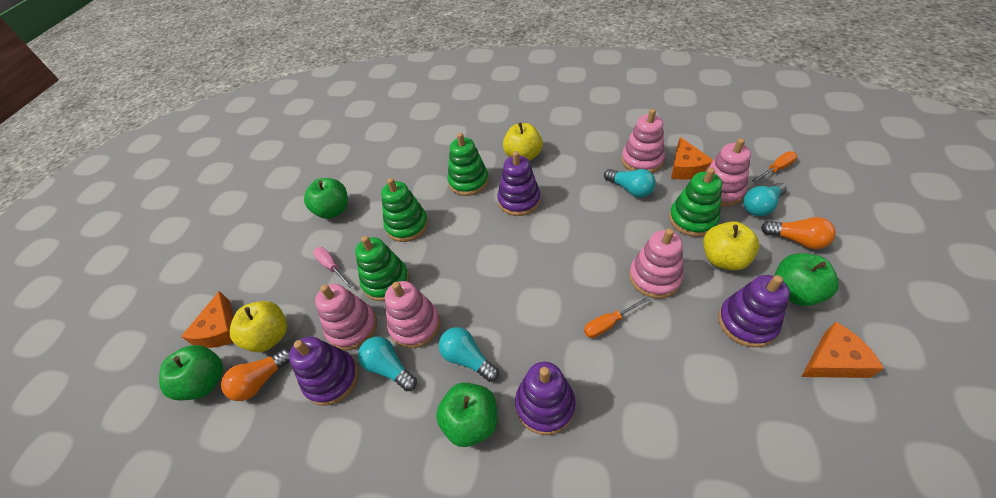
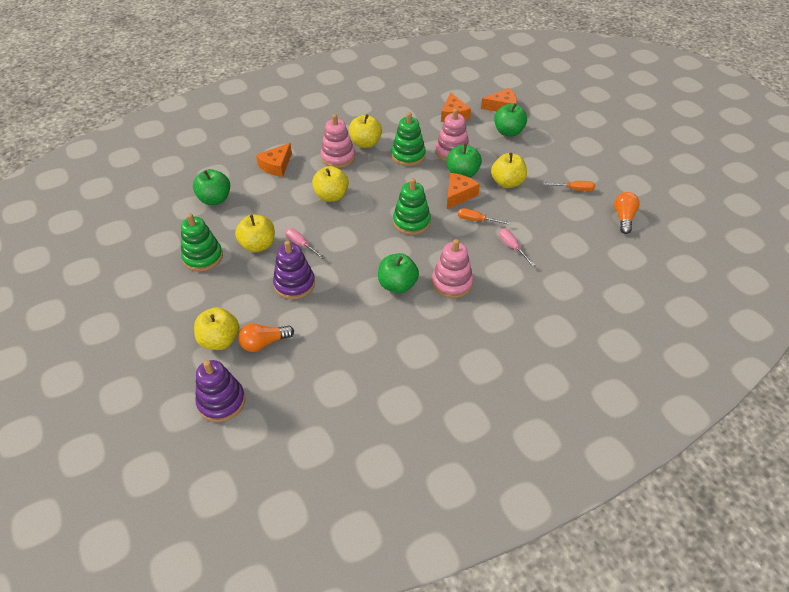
green stacking toy: [355,236,409,301] [381,178,428,242] [447,133,489,196] [669,168,722,237] = 4 -> [181,213,223,272] [391,112,426,166] [393,178,431,235] = 3
orange cheese: [181,291,233,348] [671,137,713,179] [801,322,884,378] = 3 -> [256,143,292,177] [441,93,471,122] [447,173,480,209] [481,88,517,112] = 4
pink screwdriver: [313,247,353,288] = 1 -> [285,228,325,259] [499,228,535,266] = 2
pink stacking toy: [315,284,377,350] [385,281,440,348] [621,109,665,173] [629,228,684,298] [706,138,751,207] = 5 -> [321,114,355,168] [432,239,473,298] [435,109,469,161] = 3
purple stacking toy: [289,337,358,406] [497,151,541,216] [515,362,576,435] [718,275,790,348] = 4 -> [195,360,245,422] [273,240,315,299] = 2
turquoise light bulb: [358,336,417,391] [439,327,499,382] [604,169,656,198] [743,183,787,216] = 4 -> none = 0
yellow apple: [230,301,287,352] [503,123,543,161] [703,221,759,271] = 3 -> [194,307,239,350] [235,214,275,252] [312,166,349,202] [349,114,382,148] [491,153,527,188] = 5

